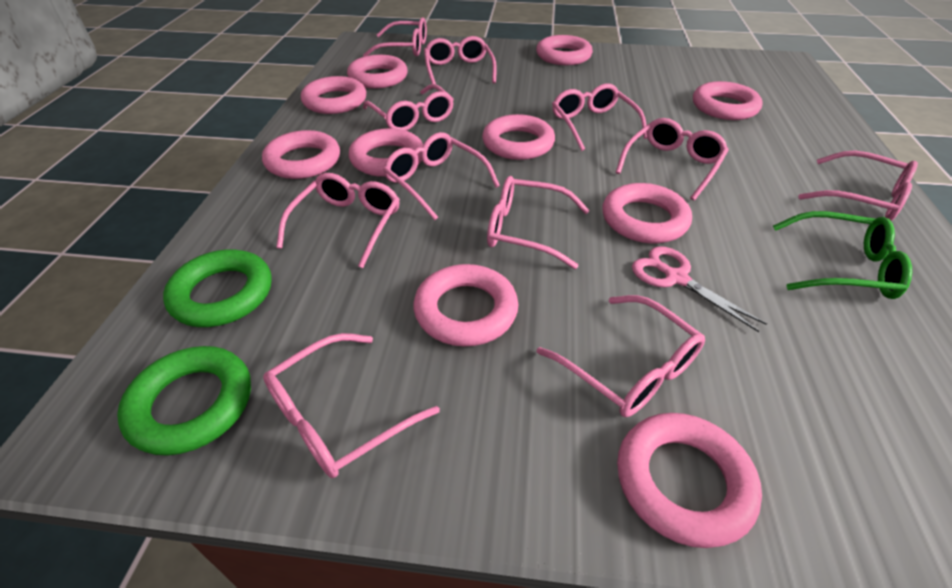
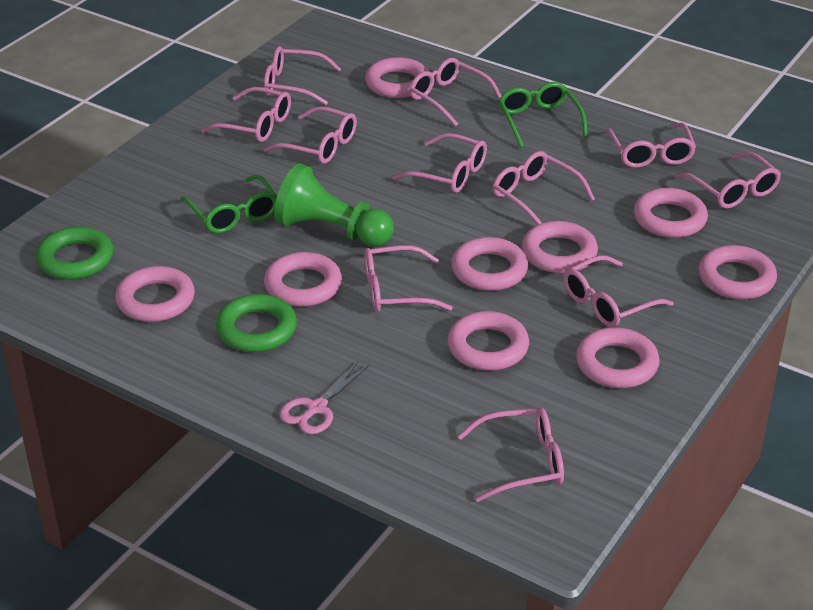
green glasses: [773,211,912,299] = 1 -> [180,175,277,233] [498,82,588,148] = 2
green pawn: none = 0 -> [274,163,394,247] = 1
pink ring: [262,130,340,179] [301,76,366,114] [347,55,408,89] [349,128,423,177] [414,264,518,346] [482,114,555,160] [536,35,593,65] [603,183,692,243] [617,413,762,548] [693,81,763,120] = 10 -> [115,266,195,322] [264,252,342,307] [365,57,428,98] [447,311,529,371] [451,237,528,291] [522,221,598,273] [576,327,660,388] [634,188,708,238] [699,245,777,299] = 9

